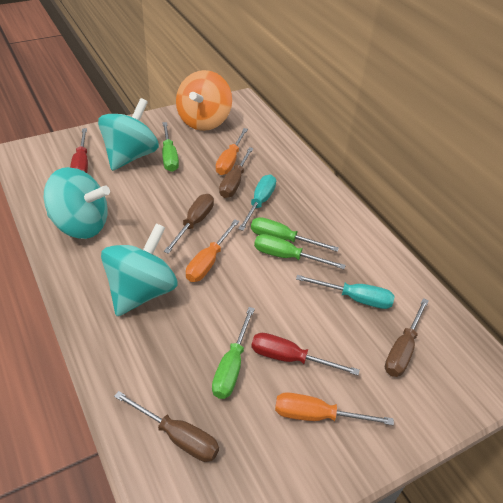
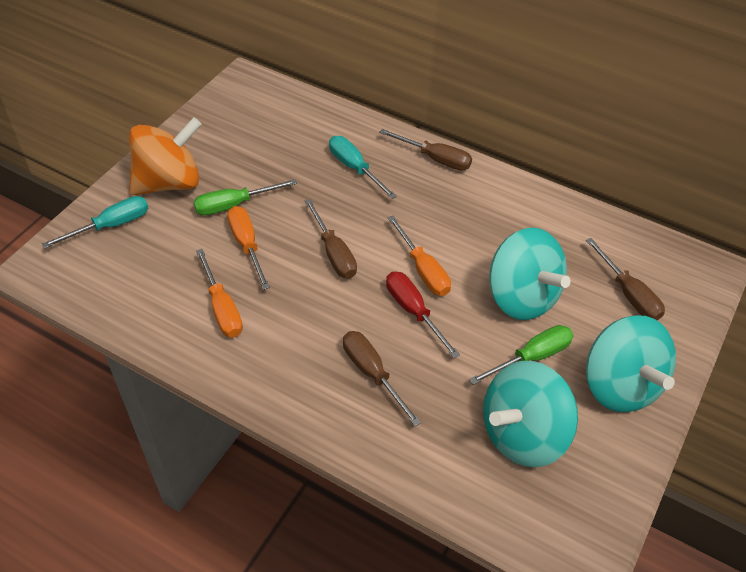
green screwdriver: [162,122,179,172] [212,307,255,399] [251,217,339,252] [254,234,346,269] = 4 -> [193,179,298,215] [469,325,574,385] = 2
red screwdriver: [70,128,88,173] [251,333,360,376] = 2 -> [386,271,460,358] = 1

